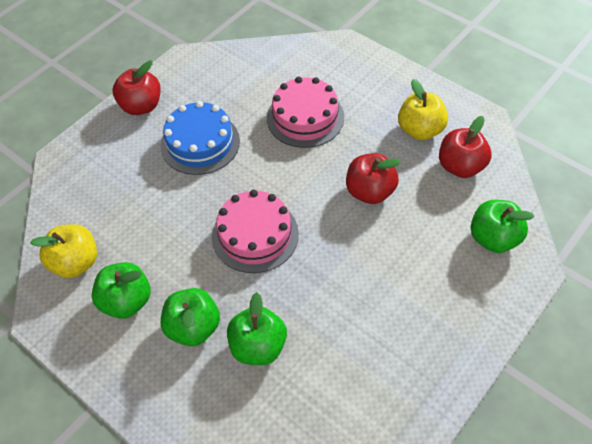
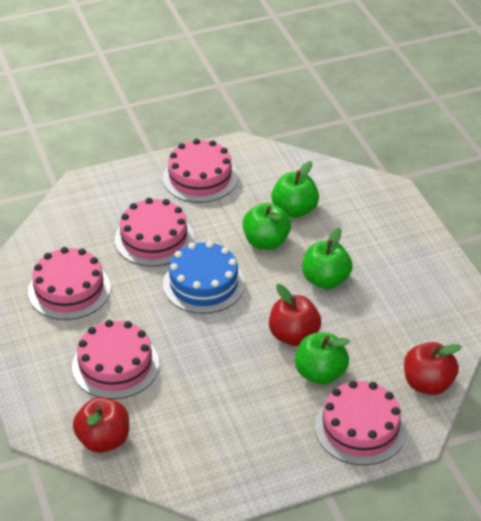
pink cake: [212,190,299,273] [267,77,344,148] = 2 -> [28,247,111,320] [72,320,159,399] [115,198,194,267] [163,139,238,203] [315,381,406,465] = 5
yellow apple: [30,224,97,278] [398,79,448,140] = 2 -> none = 0

